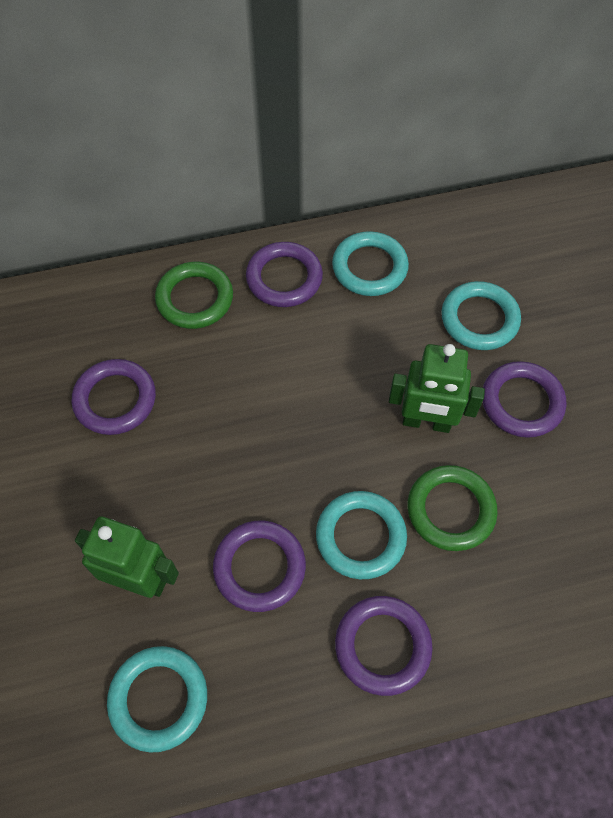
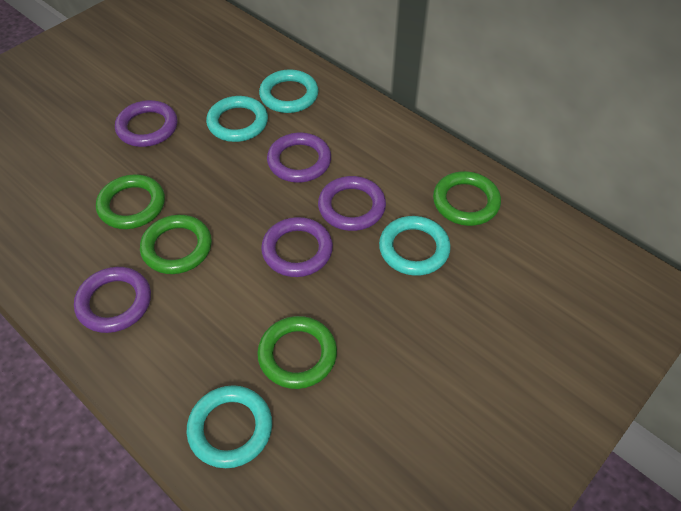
green ring: [155,262,233,329] [408,465,498,551] = 2 -> [96,174,165,229] [140,215,212,274] [257,316,337,389] [433,171,501,226] = 4
green robot: [75,516,179,598] [389,344,485,433] = 2 -> none = 0

